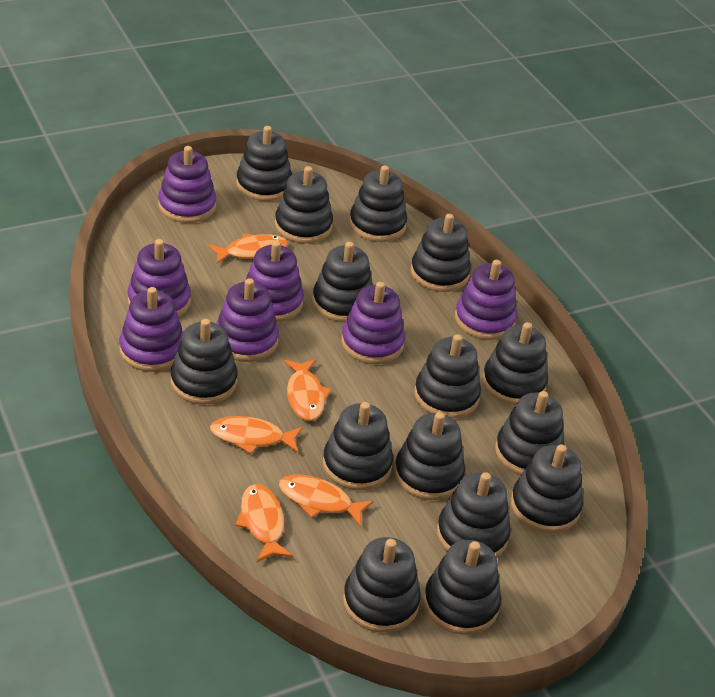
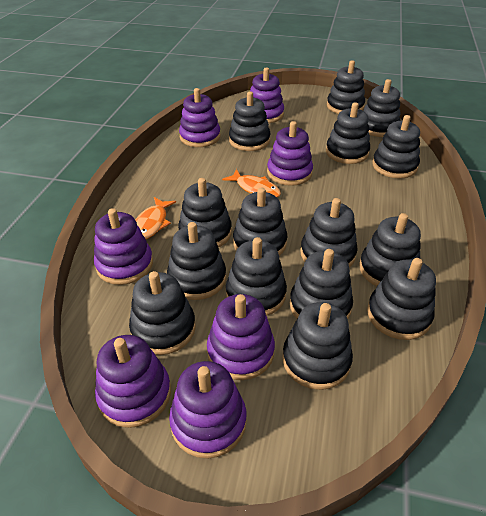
orange fish: [208,233,288,264] [210,416,303,454] [235,484,293,562] [279,475,374,527] [284,359,331,421] = 5 -> [135,197,176,239] [222,169,281,197] = 2

